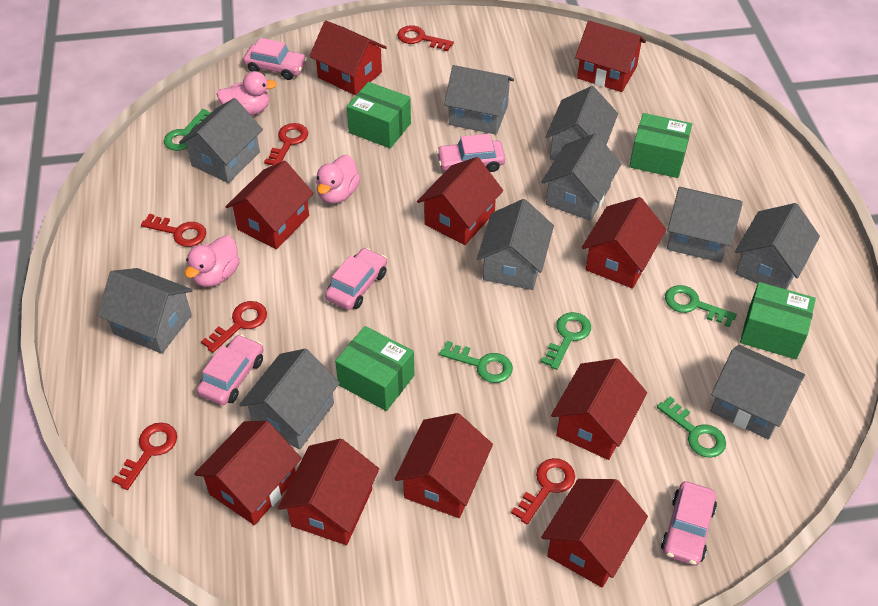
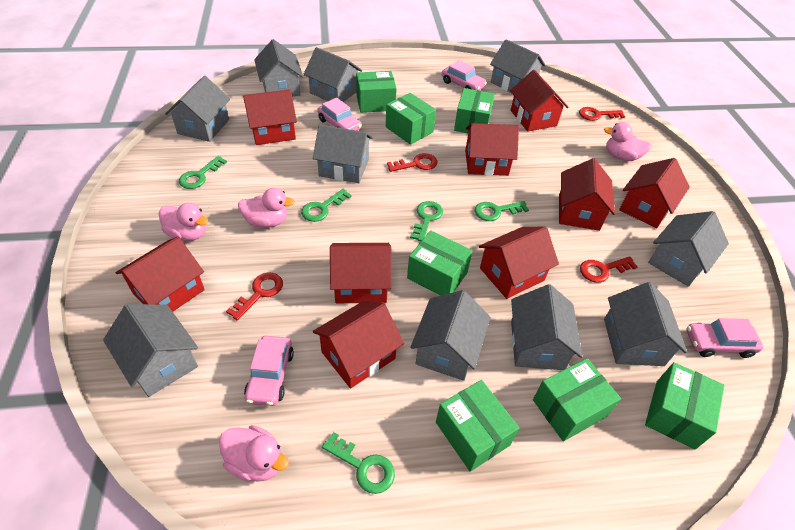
green box: [335,326,414,411] [347,82,411,148] [629,113,692,178] [740,282,816,359] = 4 -> [356,71,397,113] [386,93,436,145] [407,230,472,296] [436,380,519,472] [454,88,495,133] [533,358,621,441] [645,362,725,449] = 7
pink car: [197,335,263,405] [243,38,307,80] [325,248,387,310] [436,134,505,172] [661,481,717,566] = 5 -> [244,336,294,406] [317,98,362,131] [442,60,487,90] [686,318,763,358] = 4
pink duck: [185,235,240,287] [217,71,277,116] [316,155,361,204] = 3 -> [159,203,208,241] [219,425,289,482] [238,188,295,228] [604,122,651,161] = 4
red house: [194,421,302,525] [225,160,314,249] [278,439,379,545] [309,21,387,96] [394,413,493,518] [417,157,503,245] [541,479,648,588] [551,358,647,460] [575,21,646,92] [582,197,666,289] = 10 -> [116,237,205,312] [243,89,297,145] [313,300,404,388] [330,243,392,303] [465,123,519,176] [479,227,559,299] [510,70,569,132] [559,158,615,231] [619,158,690,228] = 9
red key: [112,423,177,490] [141,214,206,247] [201,301,267,353] [264,123,308,166] [397,25,454,51] [511,458,575,524] = 6 -> [226,273,283,321] [387,153,438,172] [579,107,625,121] [580,256,638,283] = 4

